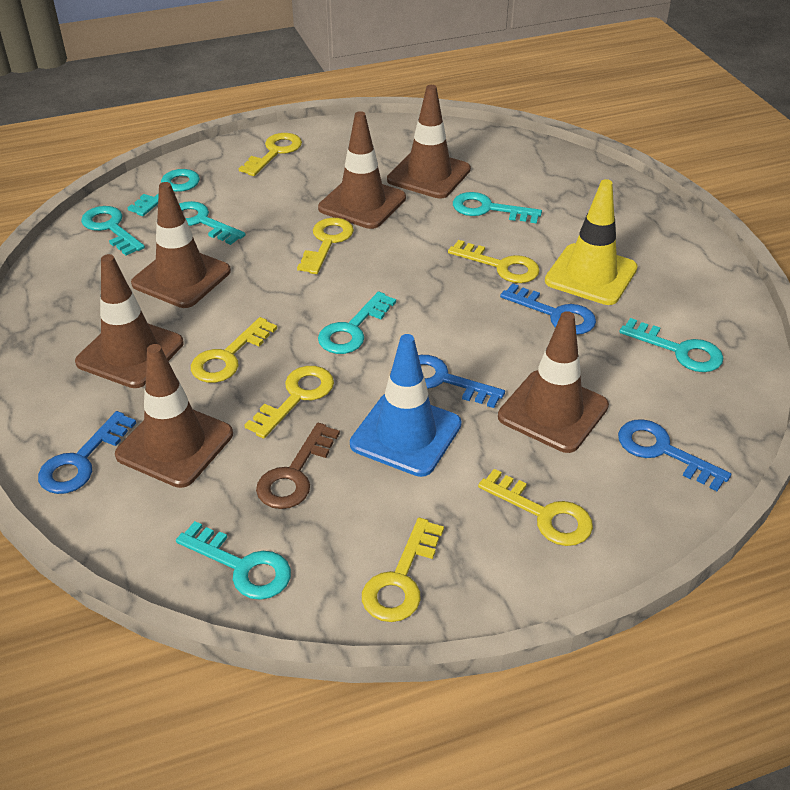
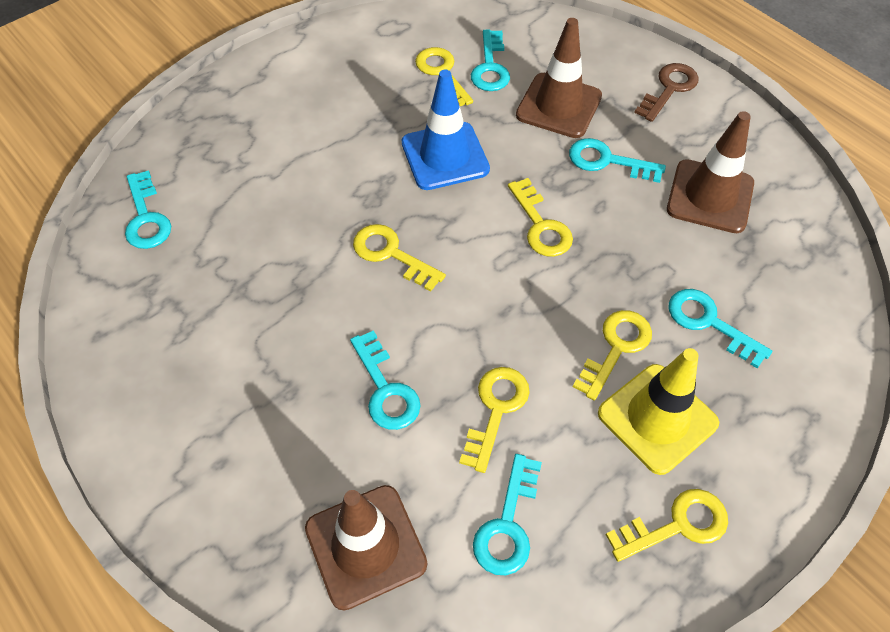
blue key: [38,411,136,494] [418,355,505,408] [500,283,596,335] [618,419,731,491] = 4 -> none = 0
brown traffic cone: [75,254,184,388] [115,344,233,488] [131,182,231,308] [318,111,406,229] [387,85,471,199] [498,311,609,453] = 6 -> [305,485,427,611] [516,18,602,138] [667,111,754,233] = 3
turquoise key: [81,206,145,256] [127,169,200,216] [176,521,291,600] [179,201,246,245] [318,292,396,354] [453,192,542,224] [619,318,723,372] = 7 -> [125,170,171,249] [350,330,421,430] [471,30,510,91] [473,454,542,575] [569,138,666,183] [669,289,772,368] = 6
yellow key: [191,317,277,383] [238,133,302,176] [244,366,334,439] [297,218,354,274] [362,518,444,622] [448,240,540,283] [478,469,593,546] = 7 -> [353,224,446,292] [415,47,473,106] [459,367,530,473] [508,178,573,257] [573,310,652,401] [606,489,728,562] = 6

